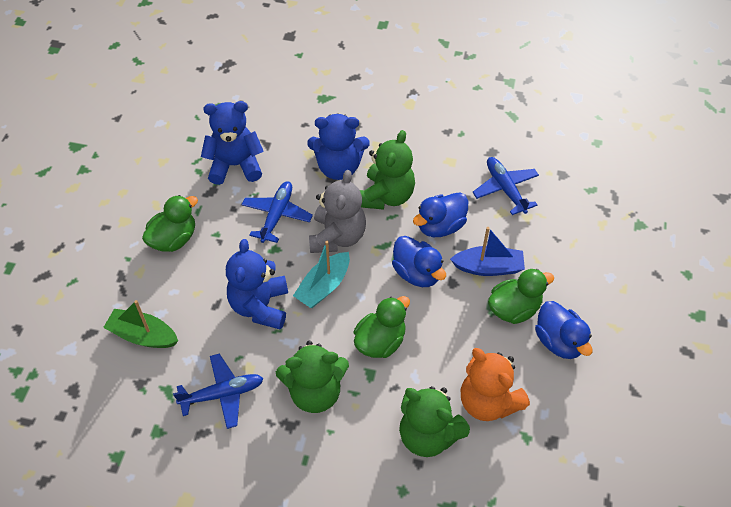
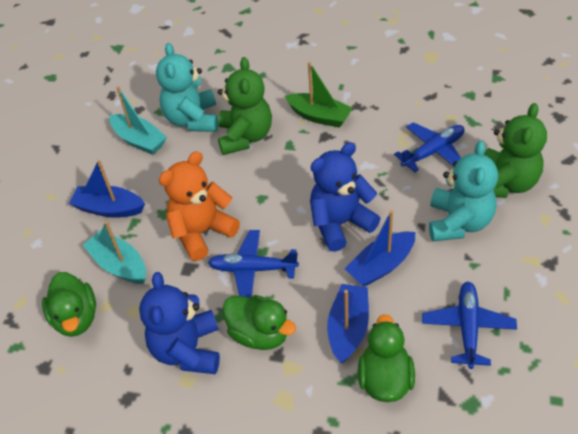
blue boat: [450,227,525,276] = 1 -> [69,160,145,218] [327,284,369,363] [345,210,415,287] = 3
blue duck: [392,236,446,287] [413,192,468,237] [535,301,593,359] = 3 -> none = 0
blue teddy bear: [201,101,264,185] [226,239,288,330] [307,113,370,180] = 3 -> [139,272,220,374] [310,142,381,252] = 2
green teddy bear: [276,341,349,413] [360,130,415,210] [399,386,470,457] = 3 -> [218,57,272,155] [484,103,547,198] = 2
grey teddy bear: [309,170,366,253] = 1 -> none = 0
turquoise boat: [293,241,350,308] = 1 -> [83,221,146,284] [110,86,167,155] = 2
turquoise teddy bear: none = 0 -> [156,43,218,132] [429,141,498,242] = 2

